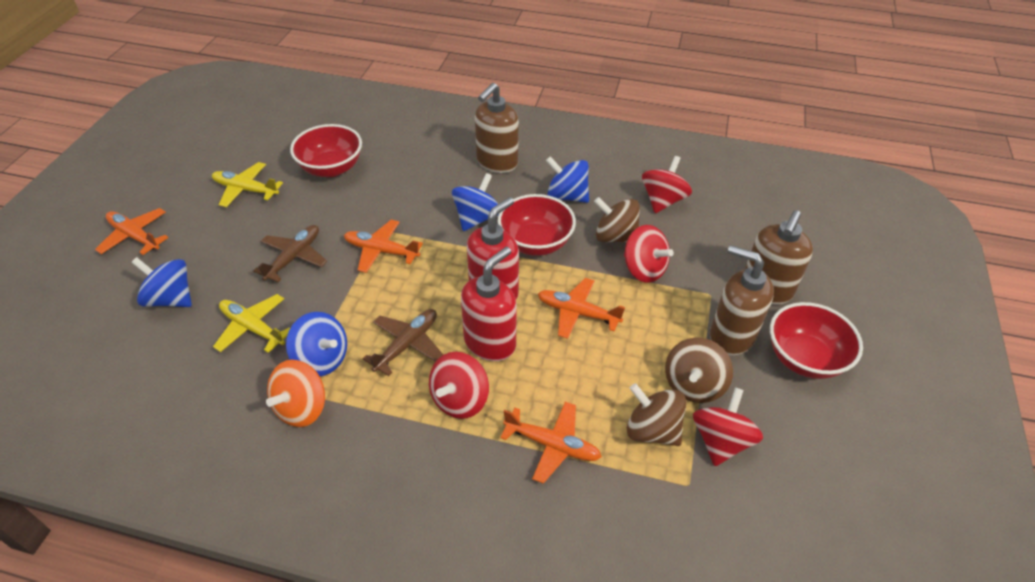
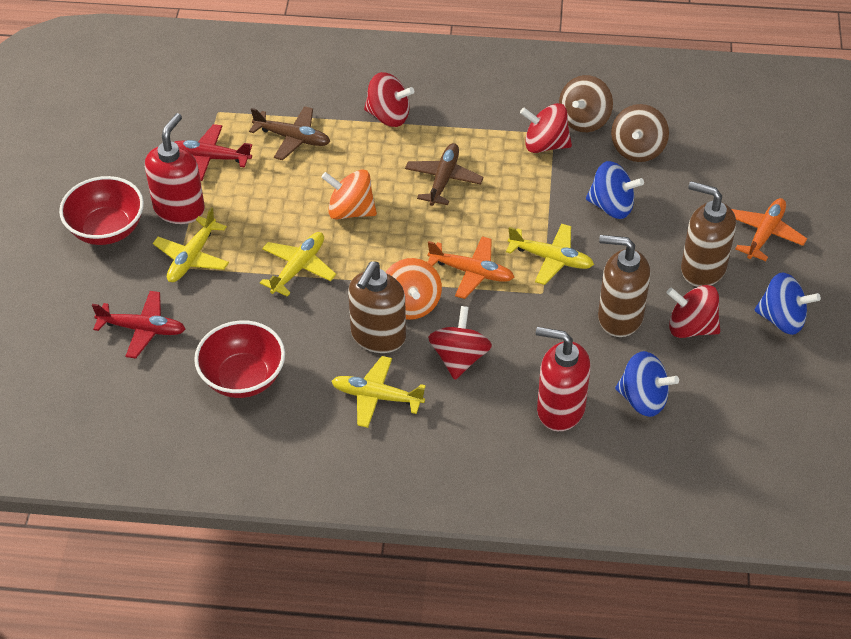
blue spinning top: [131,257,192,307] [286,312,347,376] [452,173,499,231] [546,157,589,203] = 4 -> [586,161,644,219] [615,351,679,417] [754,272,821,335] = 3
brown spinning top: [594,197,640,242] [627,383,686,446] [665,337,733,403] = 3 -> [559,75,613,132] [611,104,669,162] = 2
orange plane: [95,208,169,255] [344,219,423,273] [500,402,602,484] [538,278,625,339] = 4 -> [428,236,514,299] [732,198,807,261] = 2
orange spinning top: [266,360,325,427] = 1 -> [321,170,377,220] [386,258,442,320] = 2
red bowl: [290,124,362,177] [498,194,576,256] [770,302,863,379] = 3 -> [59,176,144,245] [194,321,285,398] = 2
red plane: none = 0 -> [92,291,185,358] [175,124,252,181] = 2
yellow plane: [212,162,283,207] [213,294,290,353] = 2 -> [153,207,229,282] [260,232,336,297] [331,356,426,428] [506,224,594,285] = 4

